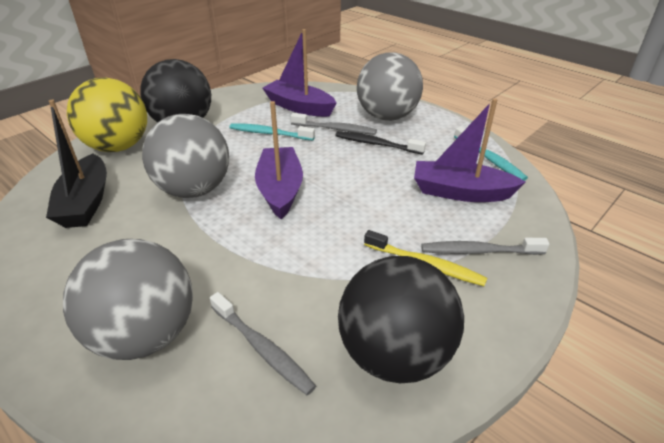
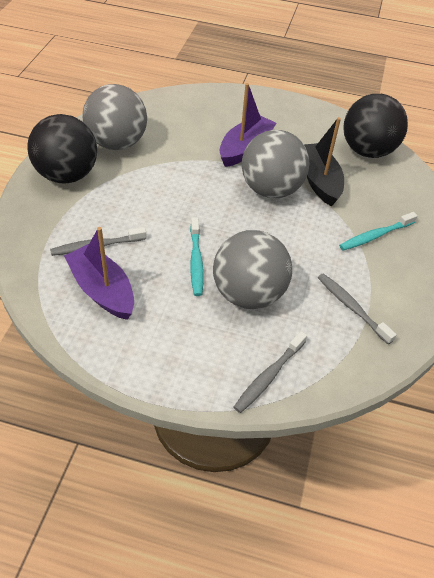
black toothbrush: [335,131,426,154] = 1 -> none = 0
purple boat: [255,101,303,219] [262,29,336,117] [414,98,526,202] = 3 -> [64,227,134,320] [219,83,276,167] = 2
yellow ball: [67,77,147,152] = 1 -> none = 0
yellow toothbrush: [364,230,487,286] = 1 -> none = 0

